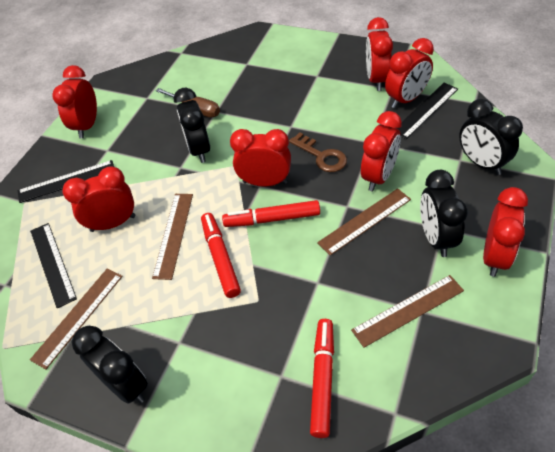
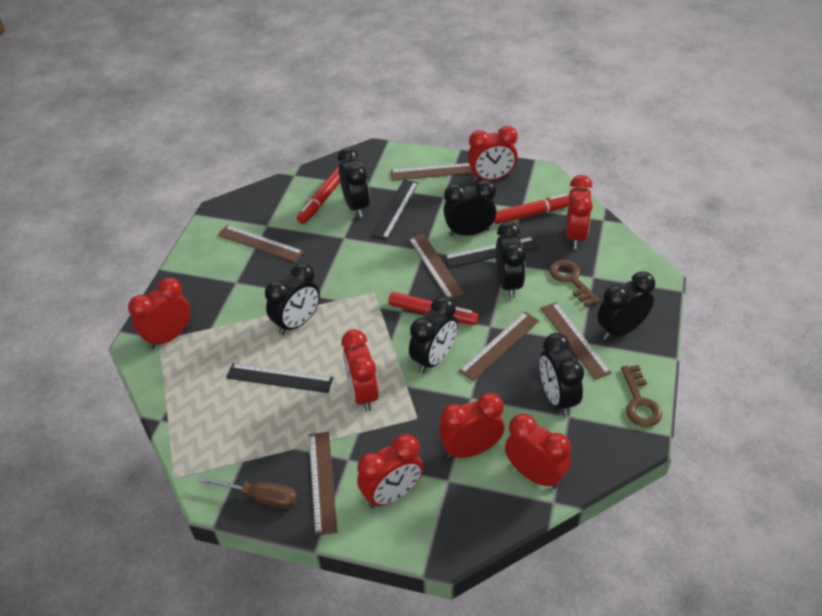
black clock: [72,326,148,404] [174,88,210,163] [420,170,468,257] [459,99,523,175] = 4 -> [265,263,320,335] [338,147,370,217] [409,296,458,373] [443,180,497,236] [496,222,526,298] [540,333,584,416] [597,271,655,340] = 7
brown key: [289,132,347,172] = 1 -> [549,260,601,308] [621,365,662,427] = 2
brown ruler: [30,269,123,370] [152,194,193,280] [317,188,411,256] [351,275,464,348] = 4 -> [218,225,304,262] [309,432,337,536] [391,163,473,181] [408,234,464,299] [459,312,539,381] [541,302,612,380] = 6

